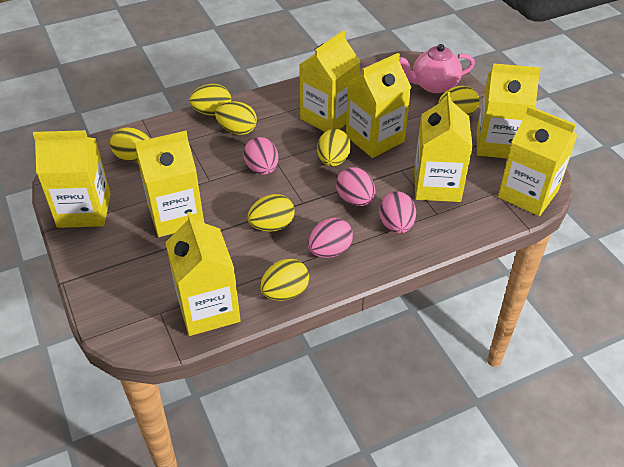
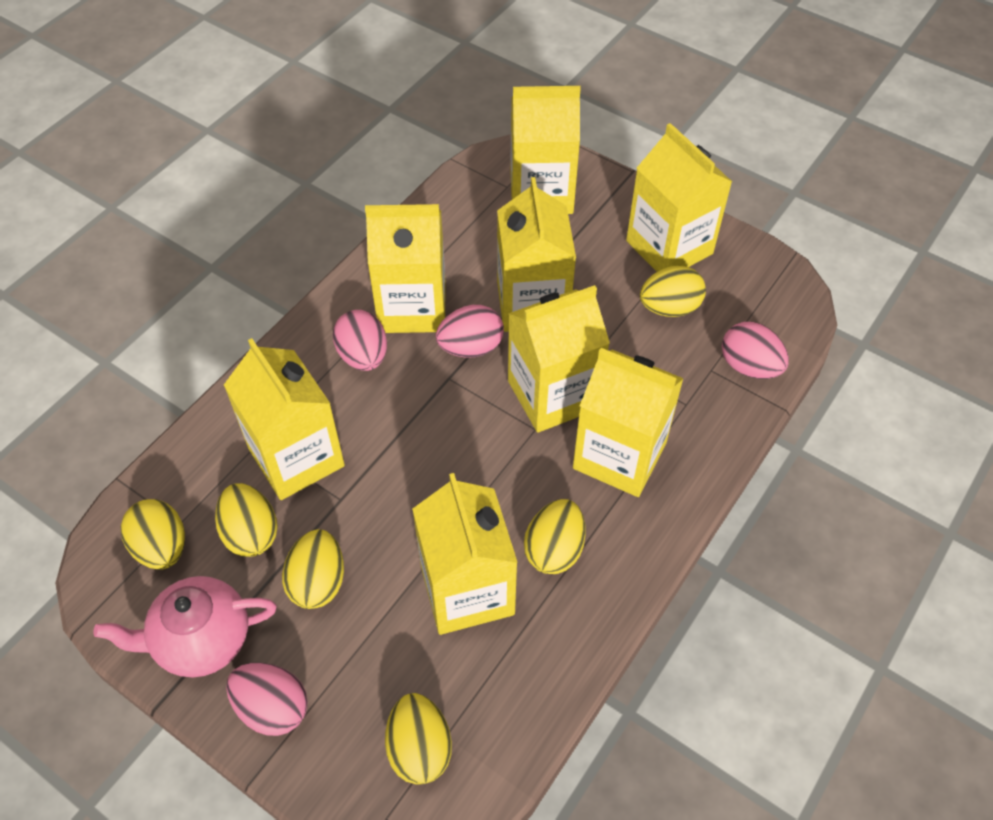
yellow egg: [110,127,150,161] [189,84,231,116] [215,101,257,135] [247,194,295,232] [260,259,309,301] [317,129,351,166] [438,86,479,116] = 7 -> [121,499,185,570] [215,483,278,557] [282,529,344,609] [385,693,452,785] [524,499,586,574] [640,266,706,317] = 6

